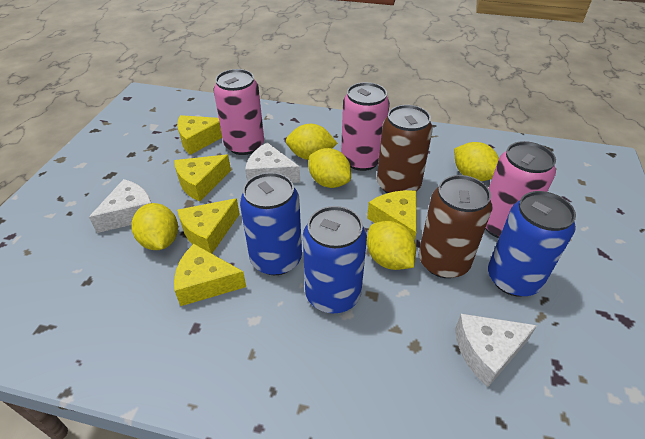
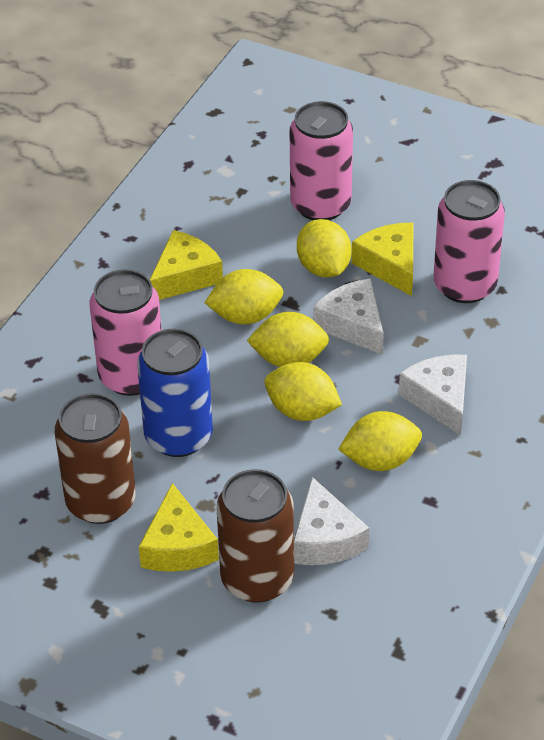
blue can: [240,172,302,275] [303,206,367,313] [488,191,576,297] = 3 -> [137,328,213,457] = 1
yellow cheese: [174,154,231,202] [174,244,246,306] [177,115,222,155] [177,198,240,254] [367,190,416,240] = 5 -> [139,483,219,572] [150,230,223,300] [352,223,414,296] = 3

